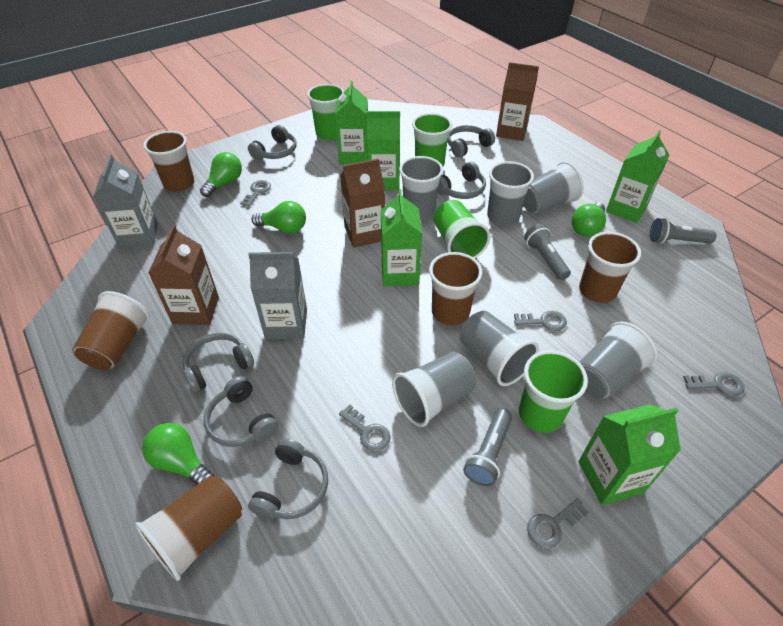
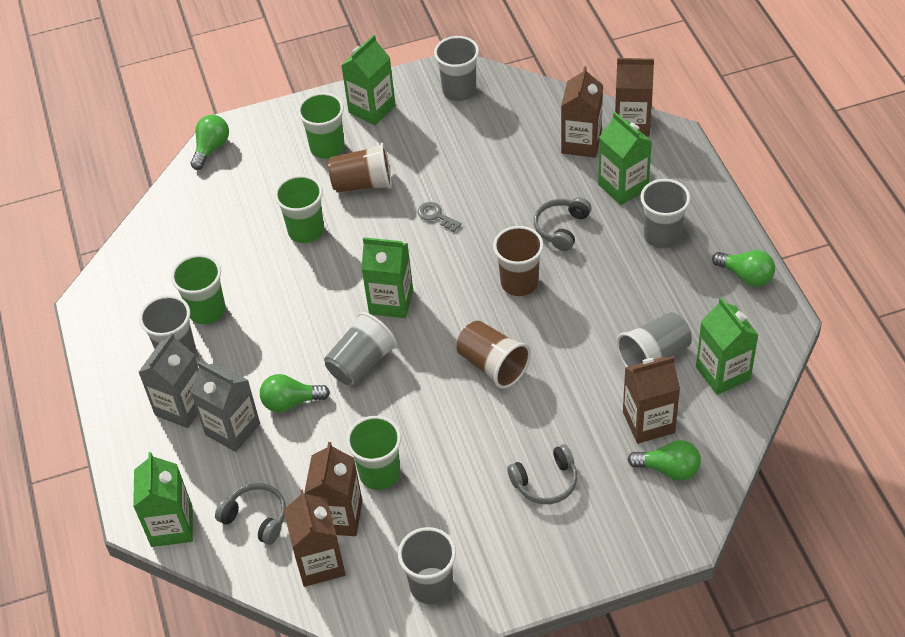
brown carton: [148,225,219,325] [340,159,385,248] [496,62,539,141] = 3 -> [284,489,346,587] [304,442,362,536] [561,66,603,158] [615,58,654,137] [623,356,680,444] = 5
brown cup: [72,291,150,370] [135,475,242,581] [143,131,195,192] [429,252,482,325] [579,232,641,303] = 5 -> [328,143,392,193] [456,320,531,389] [493,226,544,296] = 3
grey flashlight: [463,408,512,486] [524,224,571,280] [650,218,716,244] = 3 -> none = 0
grey headphones: [183,333,254,393] [204,376,278,447] [248,125,297,160] [248,438,328,519] [438,162,486,199] [447,125,495,157] = 6 -> [215,483,286,545] [507,444,577,504] [534,197,591,251] = 3
grey key: [240,180,271,207] [339,404,391,451] [514,311,567,331] [527,498,589,548] [684,372,745,396] = 5 -> [418,202,462,232] = 1

